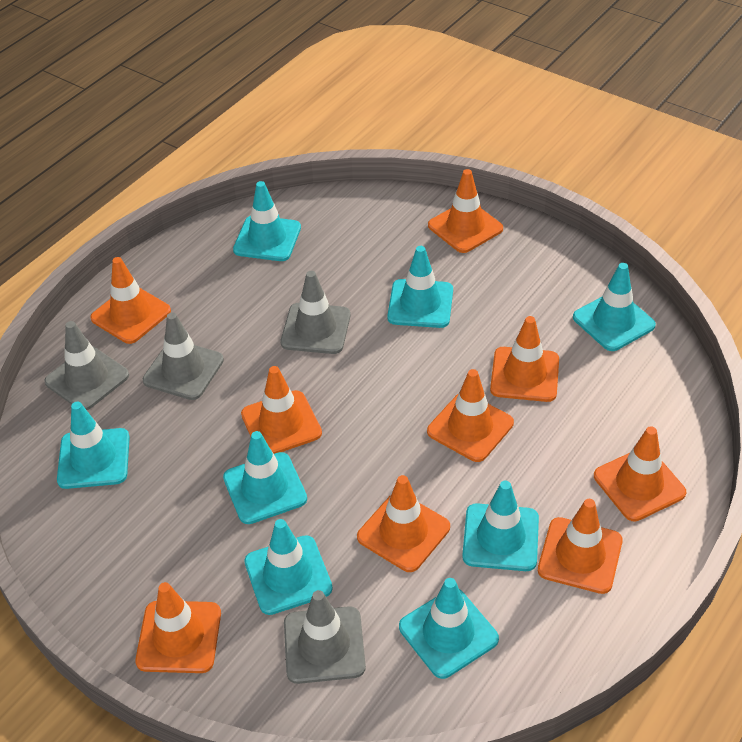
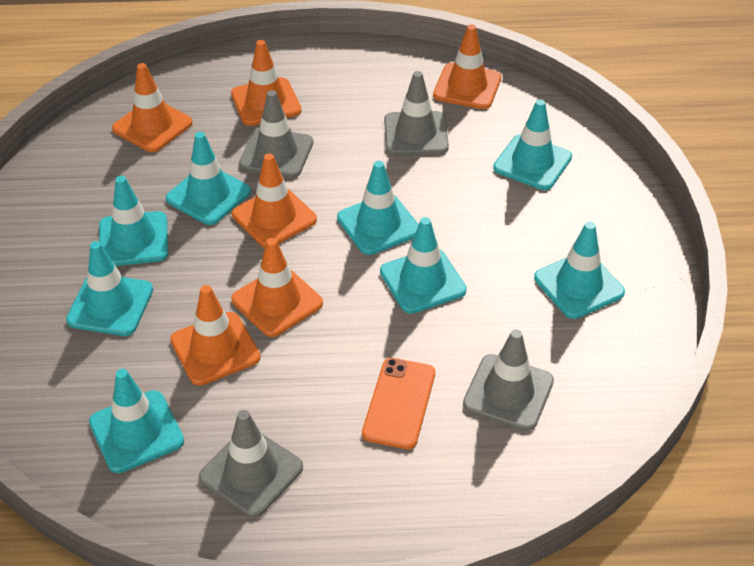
orange phone: none = 0 -> [362,358,435,449] = 1
orange traffic cone: [90,257,171,344] [135,582,221,673] [241,366,322,454] [357,475,450,572] [427,369,514,462] [428,169,503,253] [490,316,559,402] [538,499,623,594] [594,426,686,522] = 9 -> [112,63,193,152] [170,285,261,386] [231,40,301,126] [231,238,323,337] [232,154,317,248] [433,24,501,109] = 6

